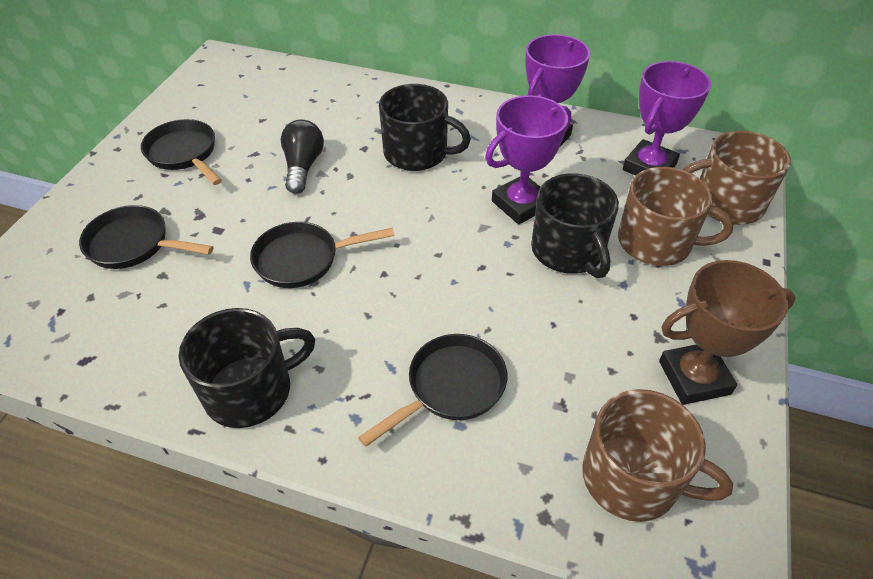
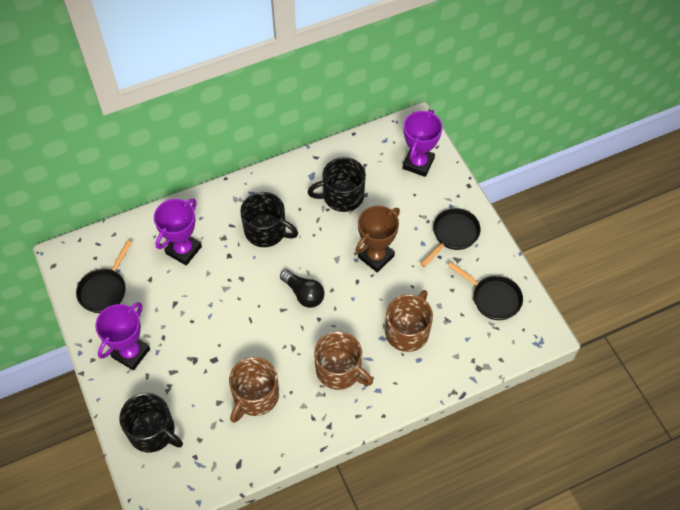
black pan: [79,205,214,269] [141,119,222,185] [250,222,395,288] [358,334,507,447] = 4 -> [76,240,132,313] [420,208,481,267] [448,262,523,320] = 3

